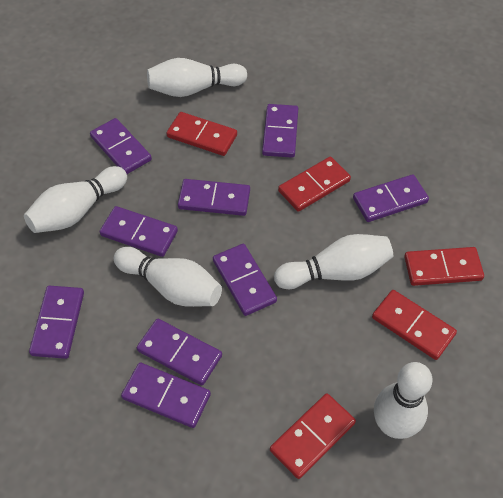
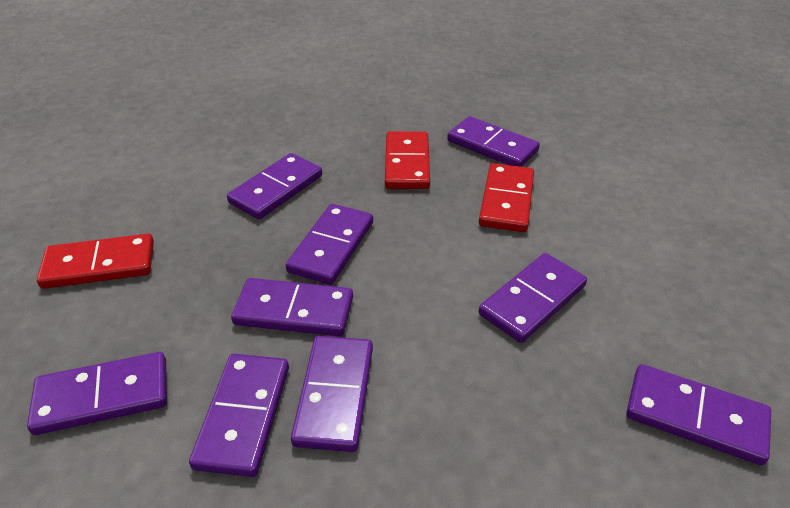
red domino: [167,112,237,156] [270,393,356,479] [278,157,351,212] [372,290,457,360] [404,247,484,286] = 5 -> [37,234,154,289] [385,131,430,189] [479,163,534,232] = 3
white bowling pin: [24,166,127,233] [114,247,222,307] [147,58,247,97] [274,234,393,289] [374,362,433,439] = 5 -> none = 0

